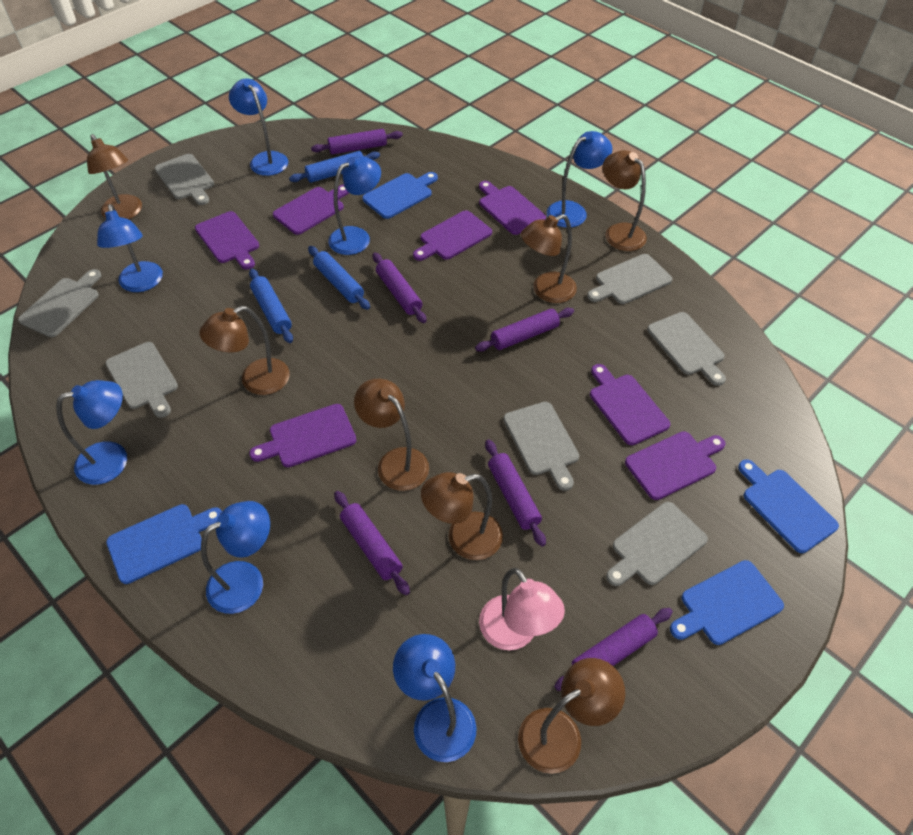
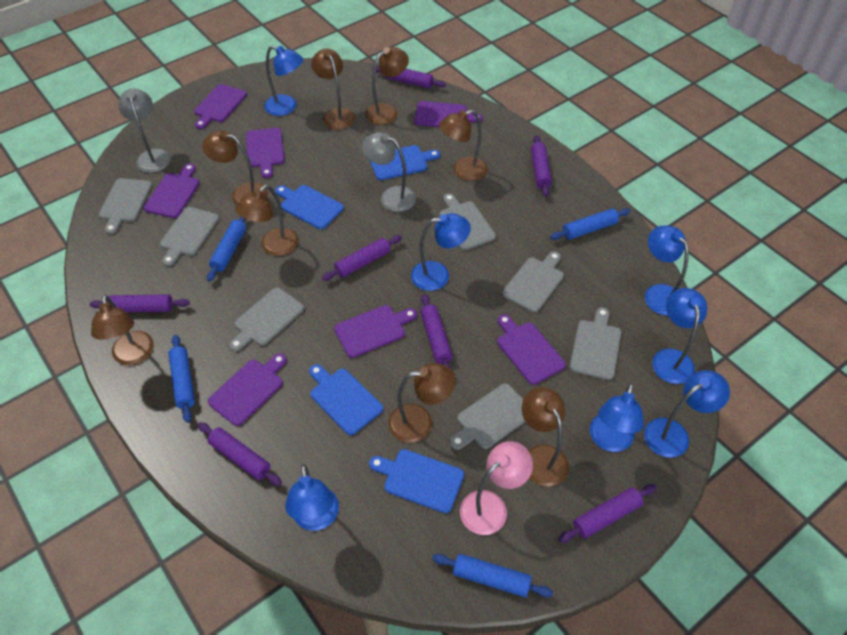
blue rolling pin: [249,269,293,343] [289,151,380,183] [308,246,370,310] = 3 -> [168,335,195,423] [207,217,246,282] [432,554,553,597] [550,208,631,240] = 4
brown lamp: [87,134,142,220] [199,306,290,395] [354,379,429,491] [421,472,503,560] [518,658,625,774] [521,214,577,303] [603,150,647,251] = 7 -> [91,295,154,365] [202,131,268,204] [235,185,299,256] [311,48,355,130] [365,47,409,125] [388,363,456,443] [439,110,488,181] [522,387,569,486] = 8
grey lamp: none = 0 -> [118,89,171,173] [362,132,416,212] = 2
purple rolling pin: [311,129,403,155] [334,491,410,595] [373,252,427,323] [475,308,574,352] [485,439,546,547] [554,608,673,691] = 6 -> [90,294,190,312] [198,422,282,486] [322,235,402,281] [373,66,446,89] [420,294,453,369] [531,135,552,197] [559,484,657,543] = 7

